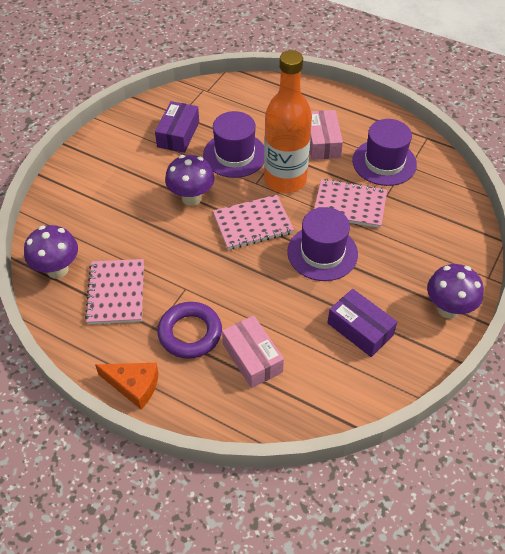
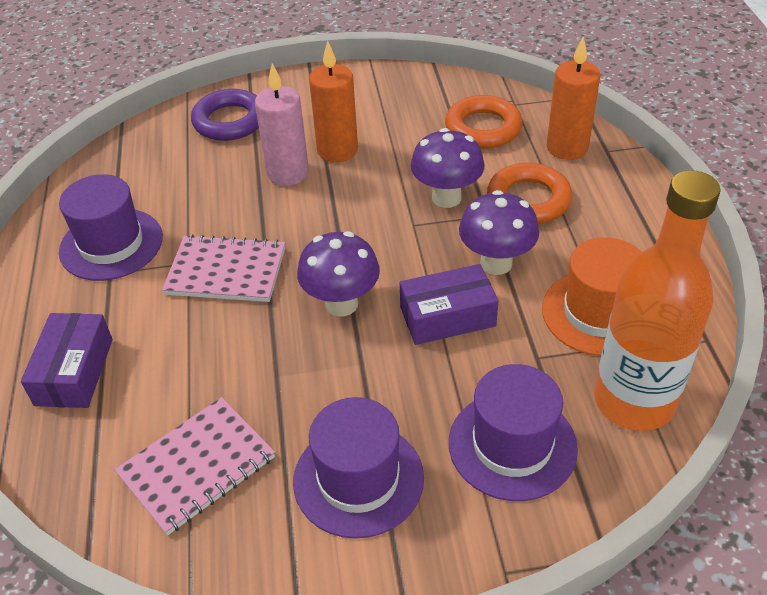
orange candle: none = 0 -> [309,41,358,162] [547,37,601,160] = 2
orange cheese: [95,363,159,409] = 1 -> none = 0
orange hat: none = 0 -> [542,237,642,356] = 1
orange ring: none = 0 -> [445,95,523,149] [487,163,572,224] = 2
pink box: [222,315,284,388] [310,110,343,160] = 2 -> none = 0
pink candle: none = 0 -> [255,64,309,186] = 1
pink notebook: [85,259,144,324] [213,195,294,250] [314,178,387,228] = 3 -> [115,397,275,535] [162,234,285,302] = 2

